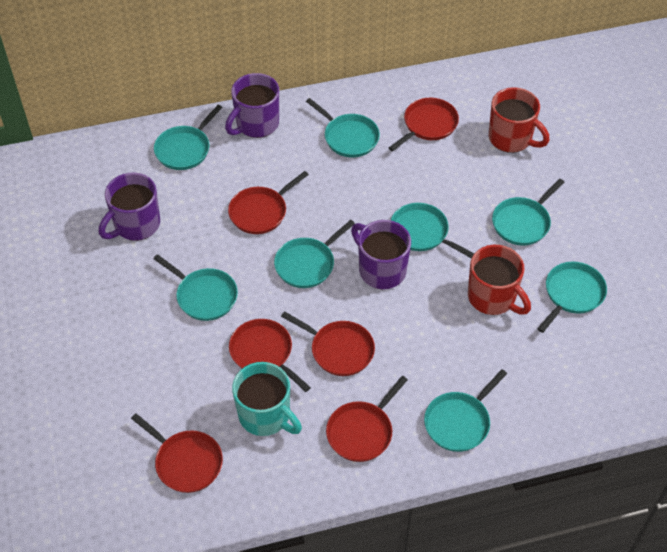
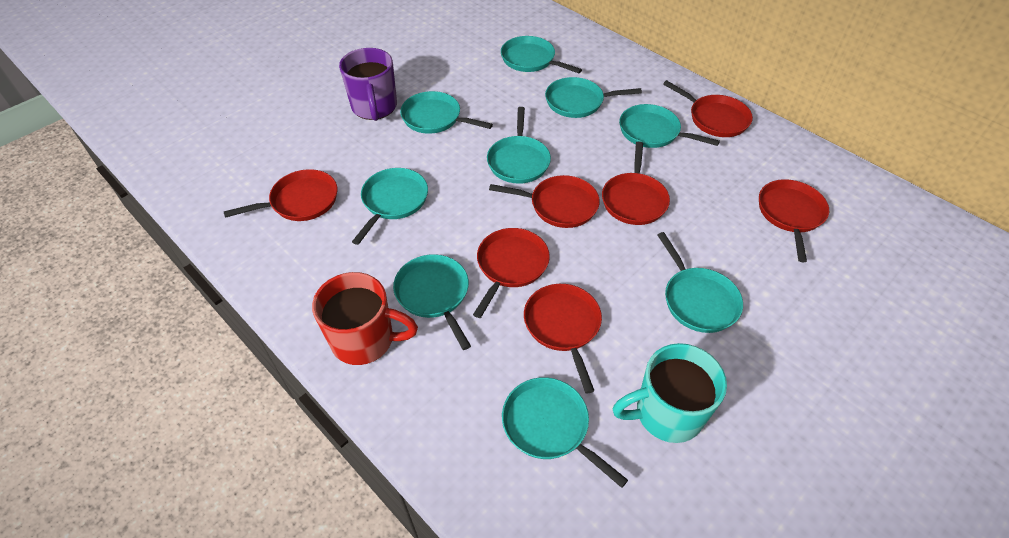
purple mug: [99,173,160,241] [225,73,279,138] [351,220,411,289] = 3 -> [339,48,397,121] = 1
red mug: [468,245,531,315] [489,87,550,153] = 2 -> [312,272,418,365] = 1
red pan: [131,413,223,493] [228,171,309,234] [229,319,311,392] [281,311,375,376] [326,376,408,462] [389,98,459,151] = 6 -> [223,169,337,221] [473,228,550,318] [489,175,600,228] [524,284,602,393] [602,141,670,225] [663,80,753,137] [759,179,829,263] = 7
turquoise pan: [153,254,238,321] [154,105,223,170] [274,220,355,288] [306,98,380,157] [391,203,474,258] [424,369,507,452] [492,179,564,245] [537,262,607,333] = 8 -> [352,168,428,245] [393,254,471,350] [400,91,493,134] [487,107,551,184] [501,36,582,73] [502,377,628,488] [545,77,642,118] [619,104,720,148] [658,232,743,333] = 9

